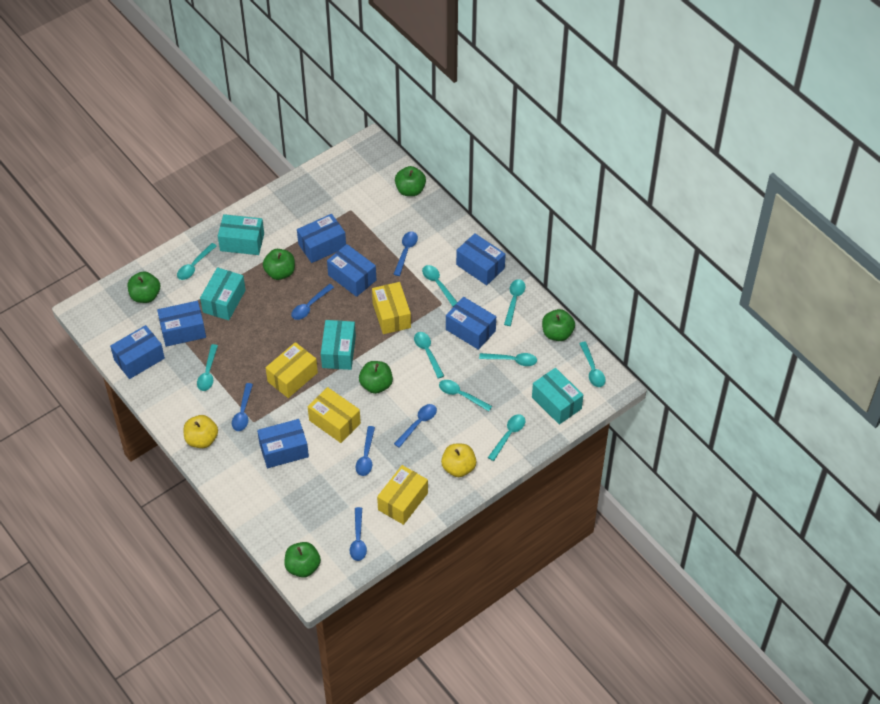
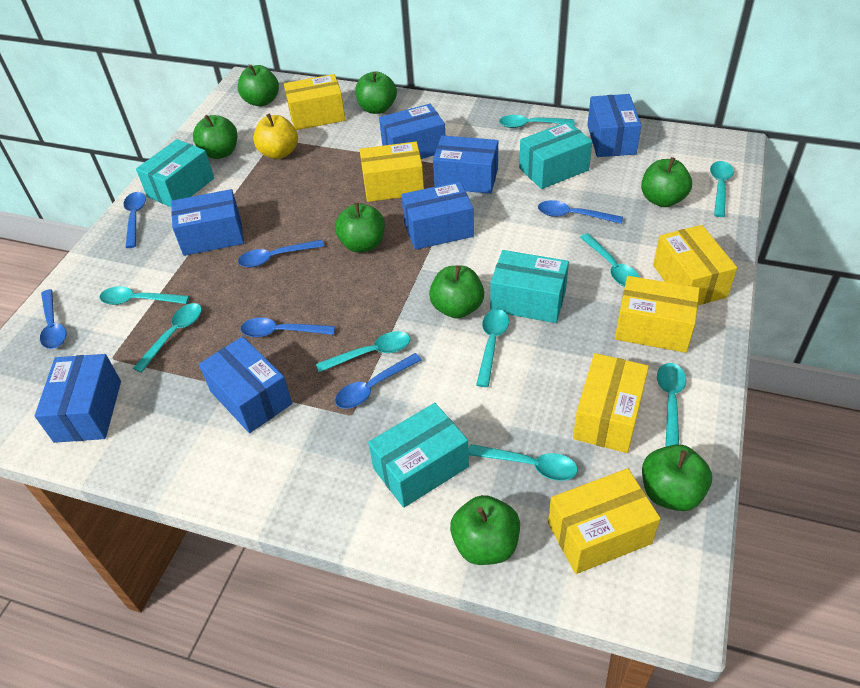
green apple: [128,271,160,303] [263,249,295,280] [284,542,321,578] [359,361,393,394] [395,166,426,196] [542,309,575,341] = 6 -> [193,115,237,159] [238,65,279,106] [335,203,385,253] [355,71,397,114] [429,266,484,319] [450,495,520,565] [641,157,692,207] [642,444,712,511] = 8
yellow apple: [184,415,218,448] [441,444,476,477] = 2 -> [253,113,298,159] = 1
yellow box: [266,342,318,398] [308,387,361,443] [372,282,411,334] [377,465,428,525] = 4 -> [284,74,346,130] [360,142,424,202] [548,468,661,574] [573,353,649,453] [615,276,700,353] [653,225,737,305] = 6

